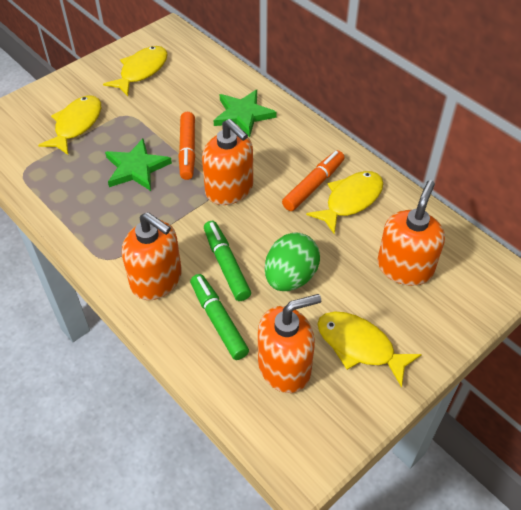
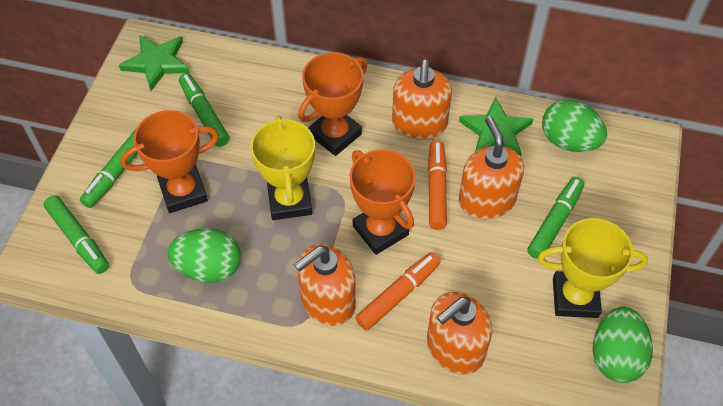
green egg: [265,232,320,291] = 1 -> [168,228,241,283] [542,100,607,152] [593,307,653,383] = 3
green marker: [190,274,249,360] [204,221,251,301] = 2 -> [44,195,109,274] [80,129,138,208] [179,73,230,147] [527,177,584,259] = 4
orange trophy: none = 0 -> [120,110,219,213] [298,52,367,156] [350,149,416,255] = 3
yellow fish: [38,95,101,155] [103,46,168,96] [306,171,383,235] [317,312,422,388] = 4 -> none = 0
yellow trophy: none = 0 -> [250,115,315,220] [538,218,648,318] = 2

